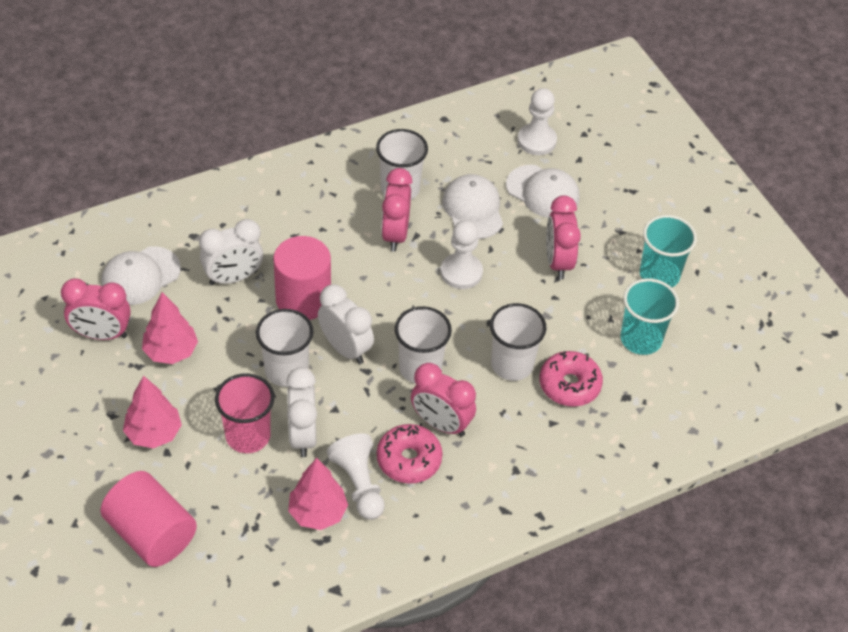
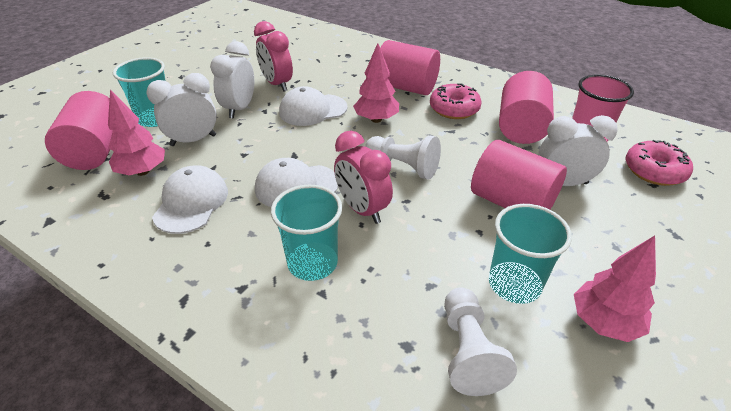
pink clock: [61,279,131,340] [381,168,413,251] [411,363,476,437] [546,195,581,280] = 4 -> [254,21,293,92] [334,131,393,224] = 2
pink cylinder: [100,471,197,567] [273,236,331,320] = 2 -> [45,91,113,170] [380,40,440,95] [471,140,567,209] [499,71,554,144] = 4
turquoise cup: [620,278,679,355] [640,215,697,287] = 2 -> [113,57,166,127] [271,185,342,281] [489,204,572,304] = 3
white cup: [256,309,313,387] [376,129,428,200] [395,306,452,384] [490,303,547,381] = 4 -> none = 0
white pawn: [327,433,385,520] [441,220,483,289] [518,88,557,155] = 3 -> [365,136,441,180] [444,287,517,396] = 2

